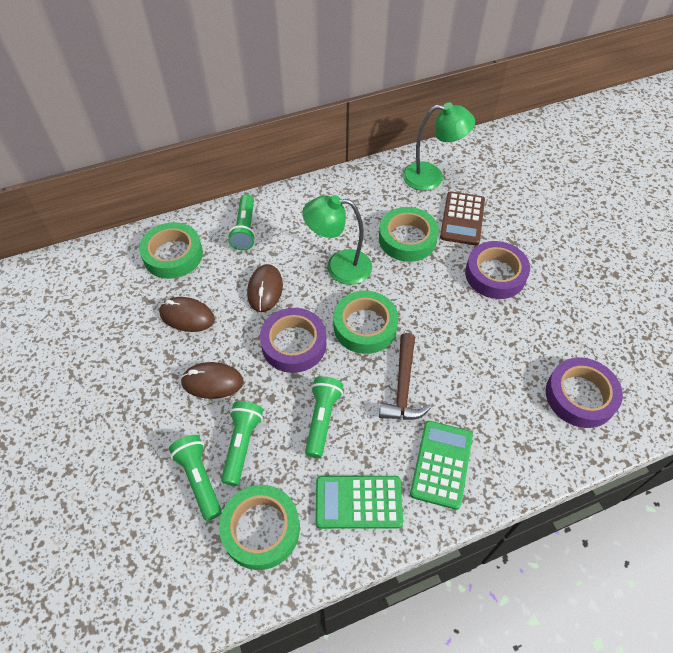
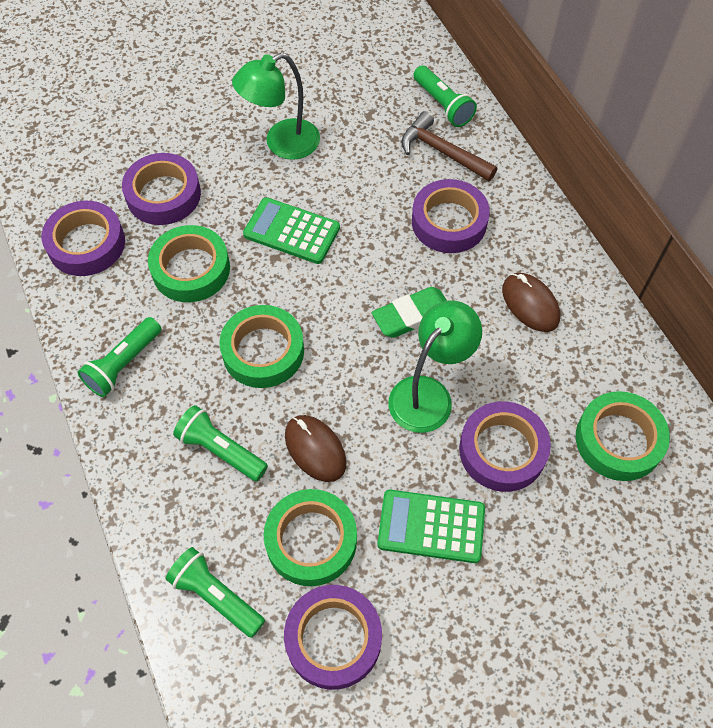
brown calculator: [440,191,485,246] = 1 -> none = 0
brown mouse: [159,297,215,332] [180,362,244,399] [247,264,283,312] = 3 -> [285,415,346,482] [502,273,560,332] = 2
green eraser: none = 0 -> [372,287,447,338] = 1
purple tape: [260,308,326,373] [465,241,530,299] [546,357,623,428] = 3 -> [42,201,125,276] [122,153,201,225] [284,585,382,690] [412,179,490,253] [459,401,551,492] = 5

